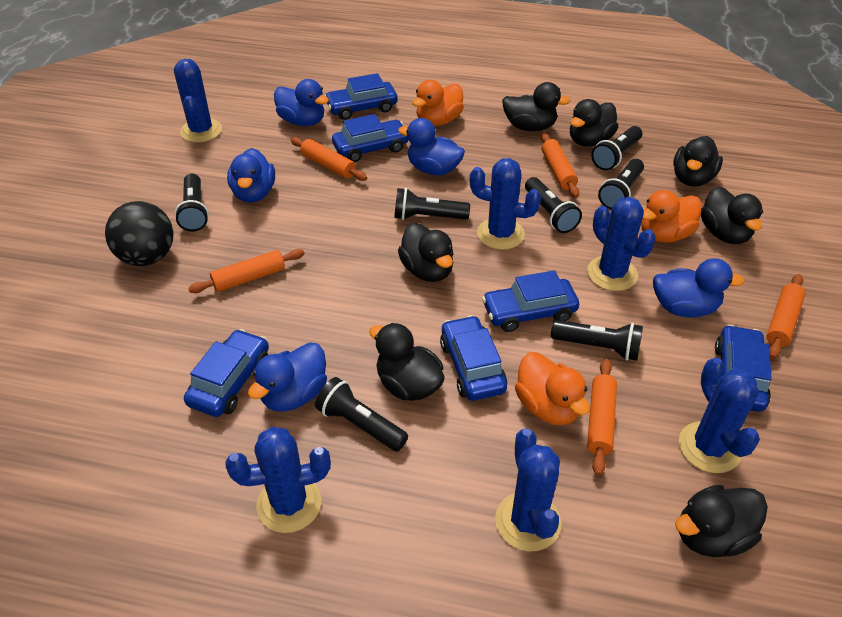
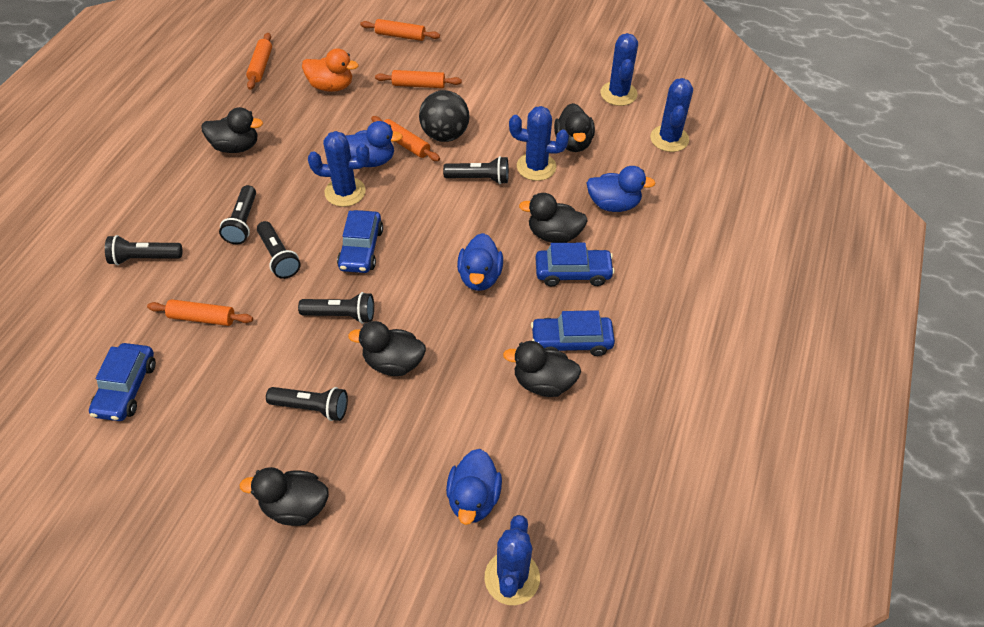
black duck: [369,323,444,401] [398,223,454,282] [502,82,571,131] [570,99,618,147] [673,136,723,187] [675,485,768,557] [701,186,763,244] = 7 -> [201,107,263,153] [239,467,329,526] [348,321,426,376] [503,341,581,397] [519,193,588,243] [554,103,595,152] = 6
black flashlight: [175,173,209,232] [315,377,408,451] [394,188,470,220] [525,177,582,233] [551,320,643,361] [591,126,642,170] [598,159,644,209] = 7 -> [105,235,182,265] [219,185,256,244] [257,221,301,279] [266,387,348,421] [298,292,374,324] [443,156,509,184] = 6
blue cactus: [174,59,222,143] [225,427,331,533] [470,158,541,250] [495,428,561,552] [587,197,656,291] [679,357,760,473] = 6 -> [308,131,369,207] [484,515,540,605] [509,106,569,181] [600,33,638,106] [650,78,693,152] = 5
blue car: [184,329,269,417] [325,73,398,120] [332,114,408,162] [440,315,507,401] [482,270,579,332] [715,325,772,412] = 6 -> [89,343,156,421] [337,210,383,273] [531,310,615,356] [536,243,615,287] = 4
blue duck: [227,148,275,203] [248,342,327,412] [274,79,329,126] [398,118,465,175] [653,258,745,317] = 5 -> [345,121,403,167] [446,449,502,525] [457,233,503,291] [587,166,656,212] = 4
orange duck: [412,80,464,126] [515,352,590,425] [641,190,702,243] = 3 -> [302,48,359,92] = 1

